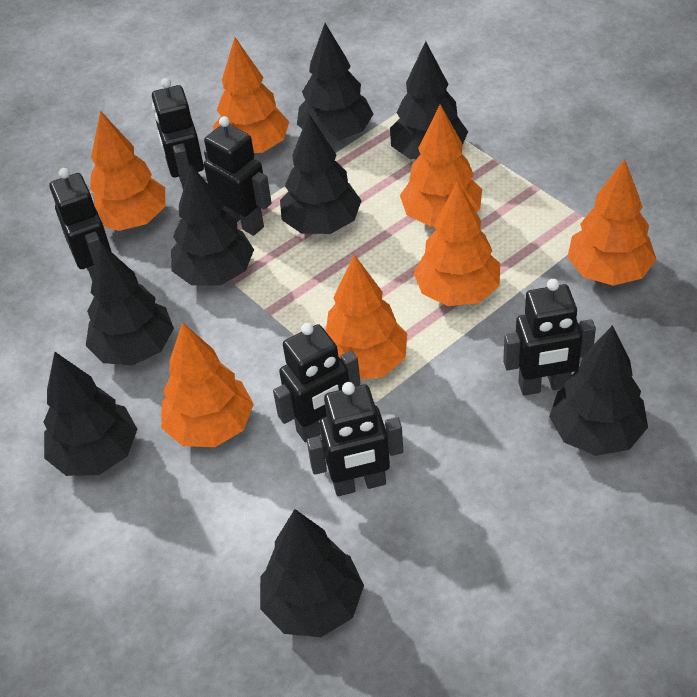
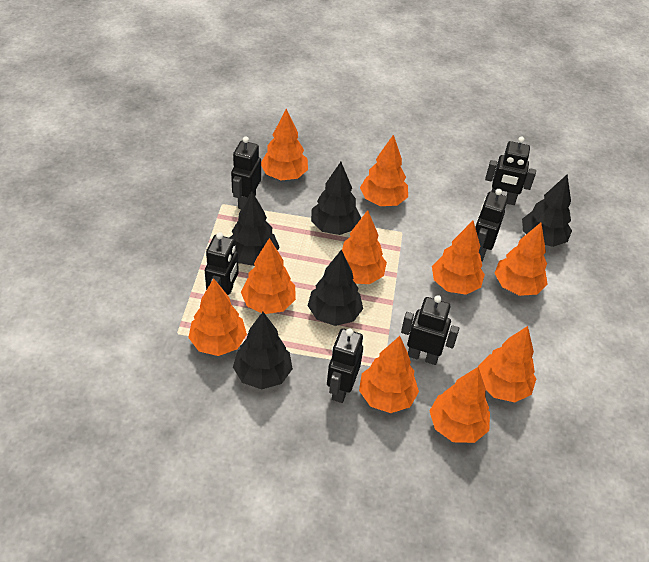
black tree: [44,352,137,476] [86,242,174,366] [171,165,254,285] [260,509,364,637] [280,113,362,234] [297,23,373,141] [390,41,468,159] [549,325,648,456] = 8 -> [229,191,279,266] [233,312,293,390] [308,250,363,326] [311,162,361,235] [522,175,572,247] = 5
orange tree: [90,111,165,231] [161,322,254,447] [213,37,289,153] [325,254,407,380] [400,104,482,226] [413,181,500,306] [567,159,656,286] = 7 -> [188,278,247,356] [241,238,296,314] [261,109,308,180] [342,210,387,284] [359,336,419,413] [360,135,408,206] [430,367,490,443] [432,221,485,295] [478,326,536,402] [494,223,548,296] = 10

